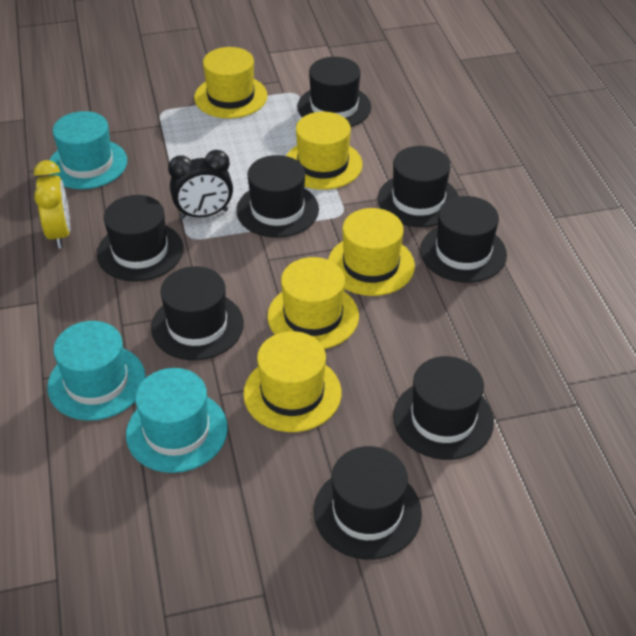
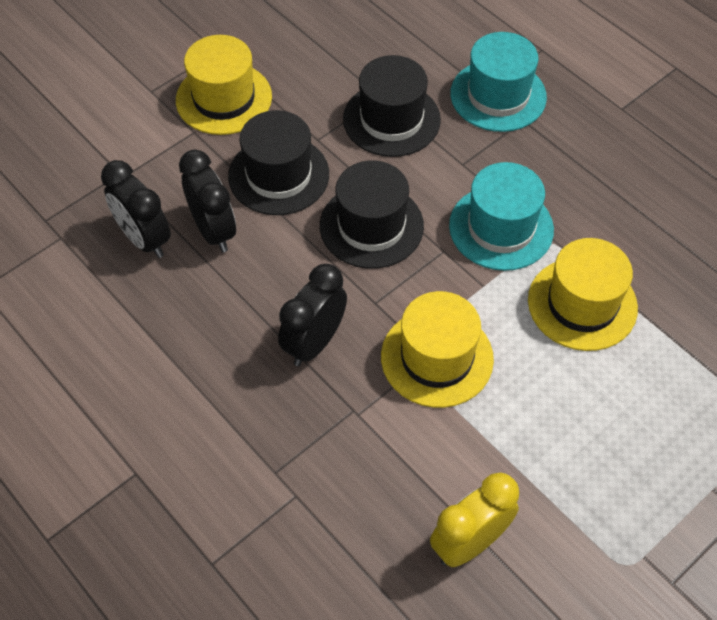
black clock: [168,150,233,219] = 1 -> [101,160,171,258] [179,150,236,252] [278,264,347,366] = 3
black hat: [97,195,183,282] [151,266,244,360] [236,155,319,238] [297,57,371,127] [314,446,422,560] [378,146,459,227] [393,356,494,460] [420,196,507,283] = 8 -> [228,110,329,215] [320,160,424,269] [343,55,441,157] = 3
turquoise hat: [47,321,146,421] [49,111,127,189] [126,368,228,473] = 3 -> [449,162,554,271] [450,32,547,132] = 2
yellow hat: [194,47,268,118] [243,331,341,432] [267,257,359,349] [286,112,363,190] [328,208,415,296] = 5 -> [176,35,272,135] [381,291,494,408] [528,238,638,351] = 3

